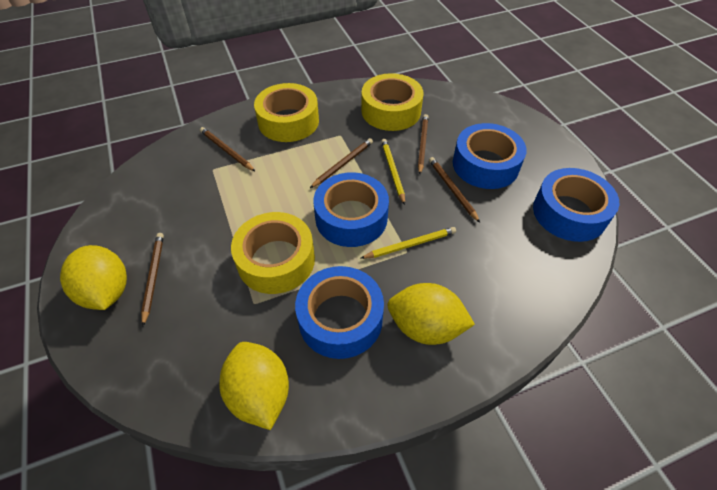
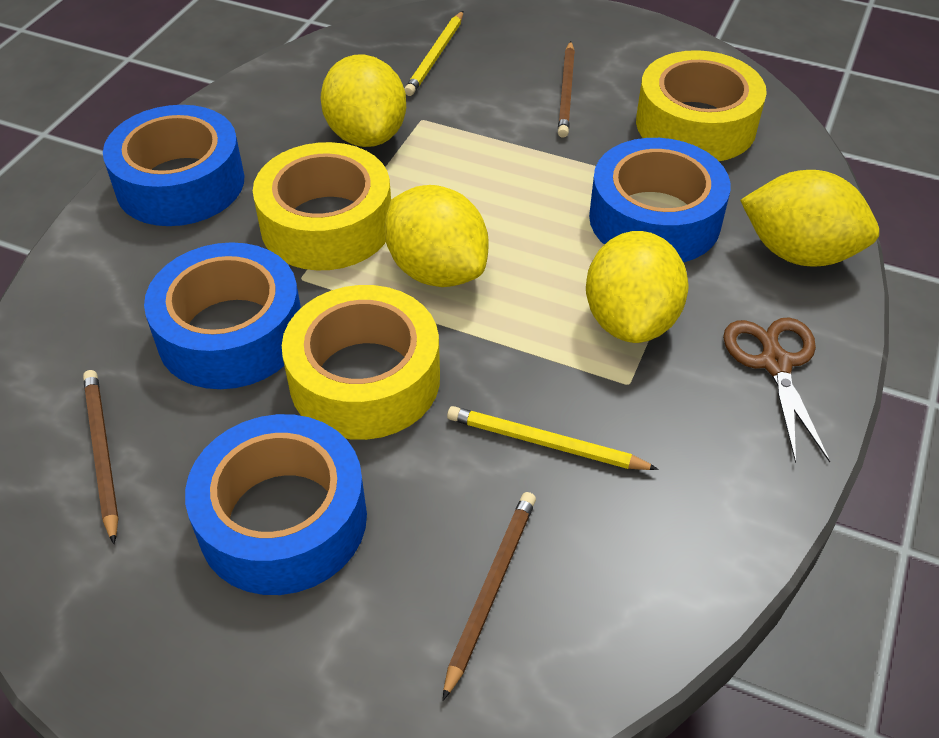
brown pencil: [141,233,164,326] [200,127,255,171] [310,138,373,188] [418,114,429,174] [429,157,480,223] = 5 -> [83,370,119,544] [443,492,536,700] [558,41,575,138] = 3
brown scissors: none = 0 -> [723,317,830,464] = 1
yellow lemon: [60,245,127,310] [219,342,289,430] [387,283,475,345] = 3 -> [321,54,406,147] [384,185,489,287] [586,231,689,343] [740,170,879,267] = 4

